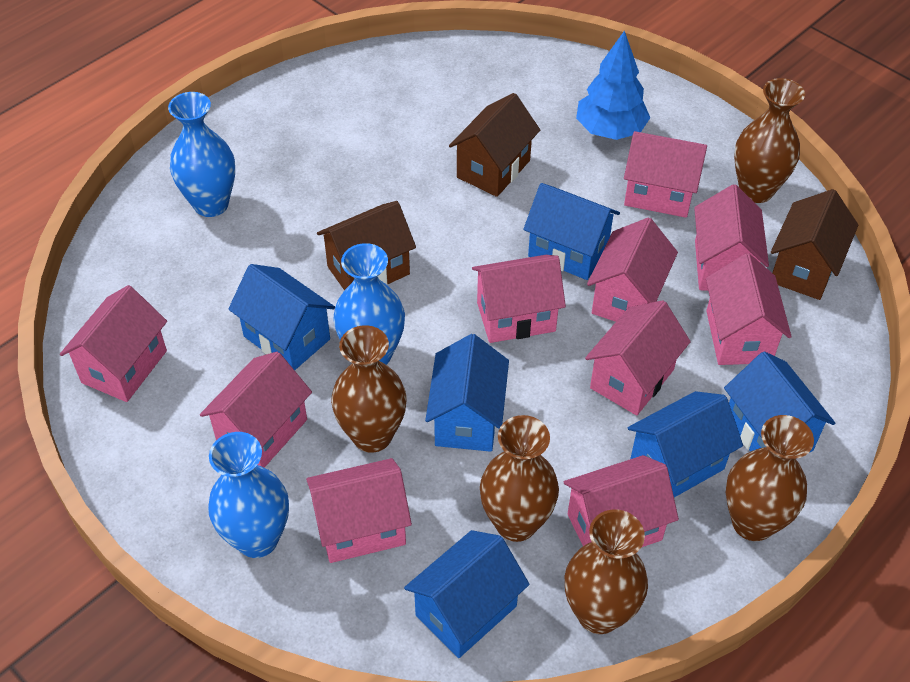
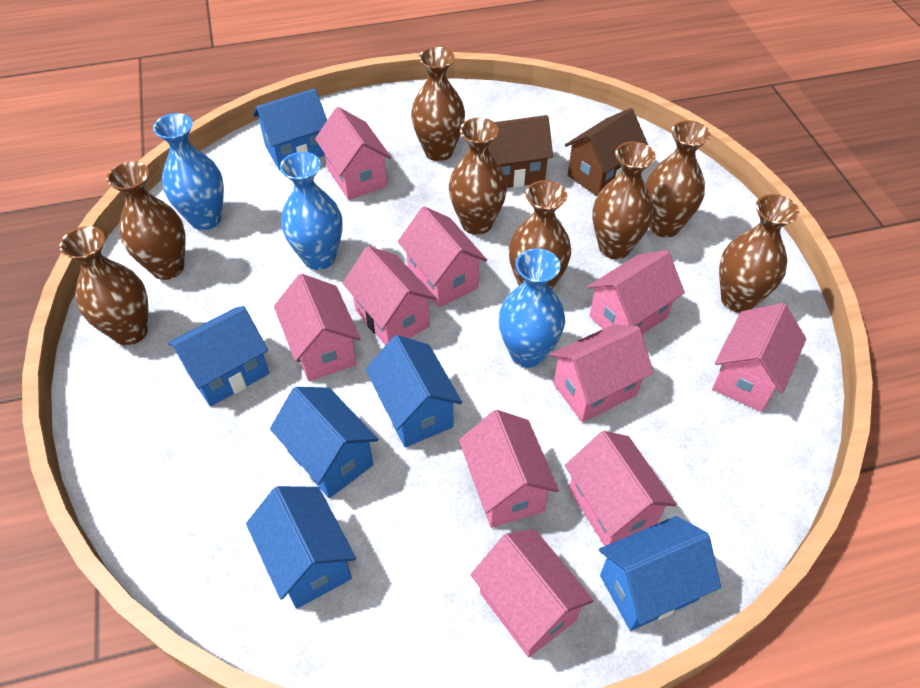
blue tree: [576,30,650,140] = 1 -> none = 0
brown house: [317,201,416,290] [449,93,540,197] [771,189,858,300] = 3 -> [488,115,553,188] [565,108,648,196] = 2
brown vase: [331,325,407,453] [480,415,559,542] [565,509,648,634] [726,415,814,541] [734,78,805,203] = 5 -> [59,226,148,345] [107,161,185,280] [411,47,465,161] [449,118,507,235] [509,180,571,289] [592,142,656,259] [645,120,711,238] [719,194,799,313] = 8

